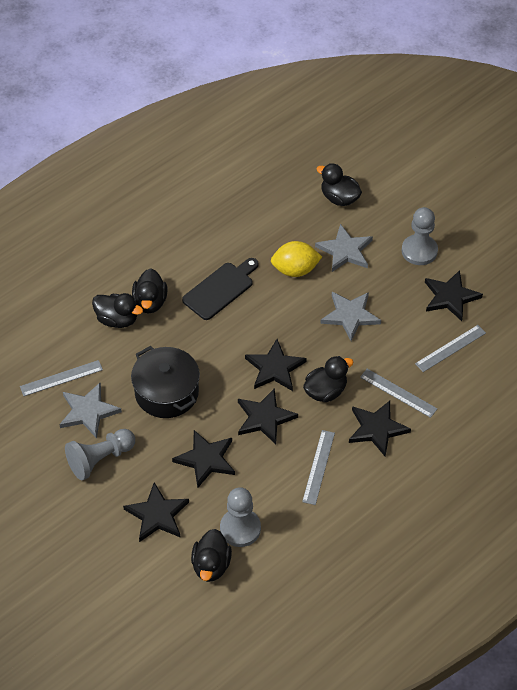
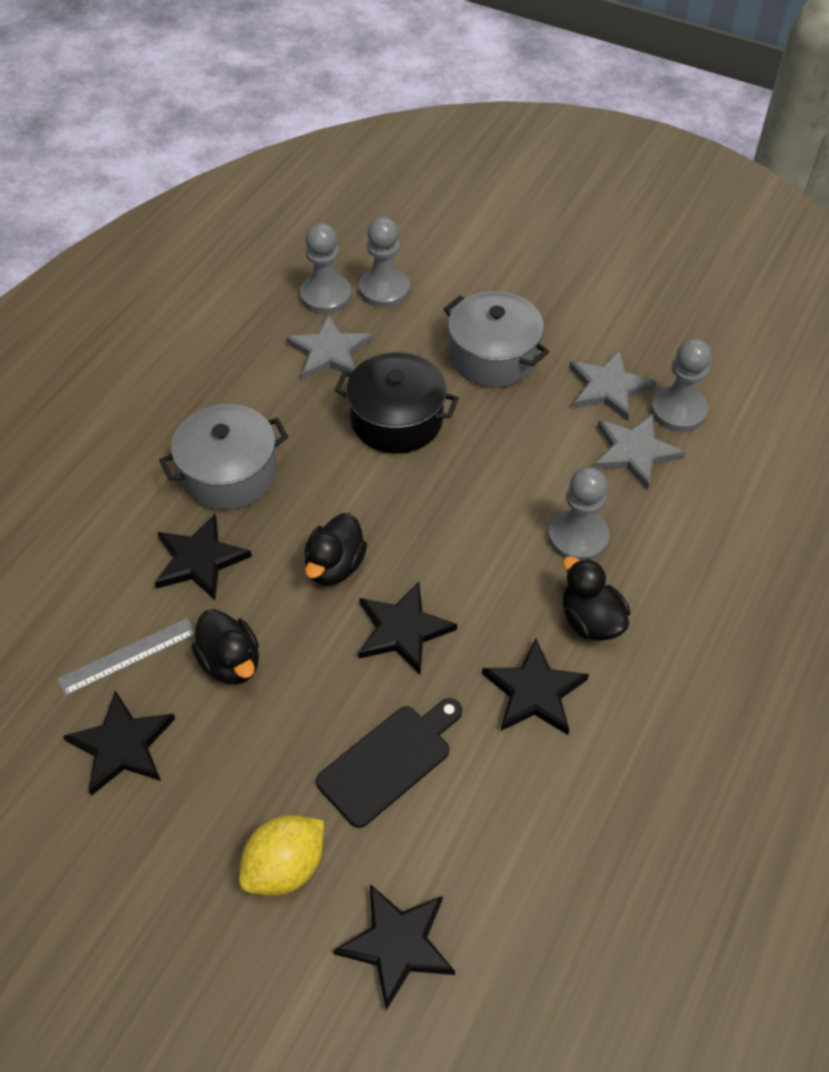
black duck: [92,293,143,328] [132,268,167,313] [191,529,232,582] [303,356,353,402] [317,163,362,206] = 5 -> [191,609,259,685] [304,513,367,586] [563,556,630,641] = 3
black star: [123,482,189,542] [172,430,235,488] [238,388,298,444] [245,339,307,391] [349,401,411,456] [425,270,483,321] = 6 -> [63,690,175,796] [154,514,252,600] [333,884,455,1010] [358,582,457,675] [482,638,589,735] = 5
grey pawn: [65,429,135,480] [220,487,261,547] [402,207,438,265] = 3 -> [300,223,352,314] [359,217,410,308] [548,467,610,561] [651,338,712,432] = 4
grey pot: none = 0 -> [159,404,288,510] [444,291,549,387] = 2
grey ruler: [20,360,103,396] [302,430,335,505] [360,369,438,418] [415,325,486,372] = 4 -> [57,618,195,696] = 1

